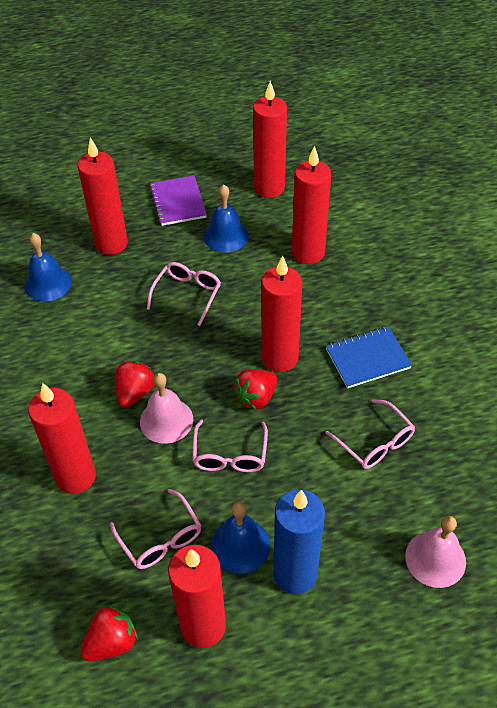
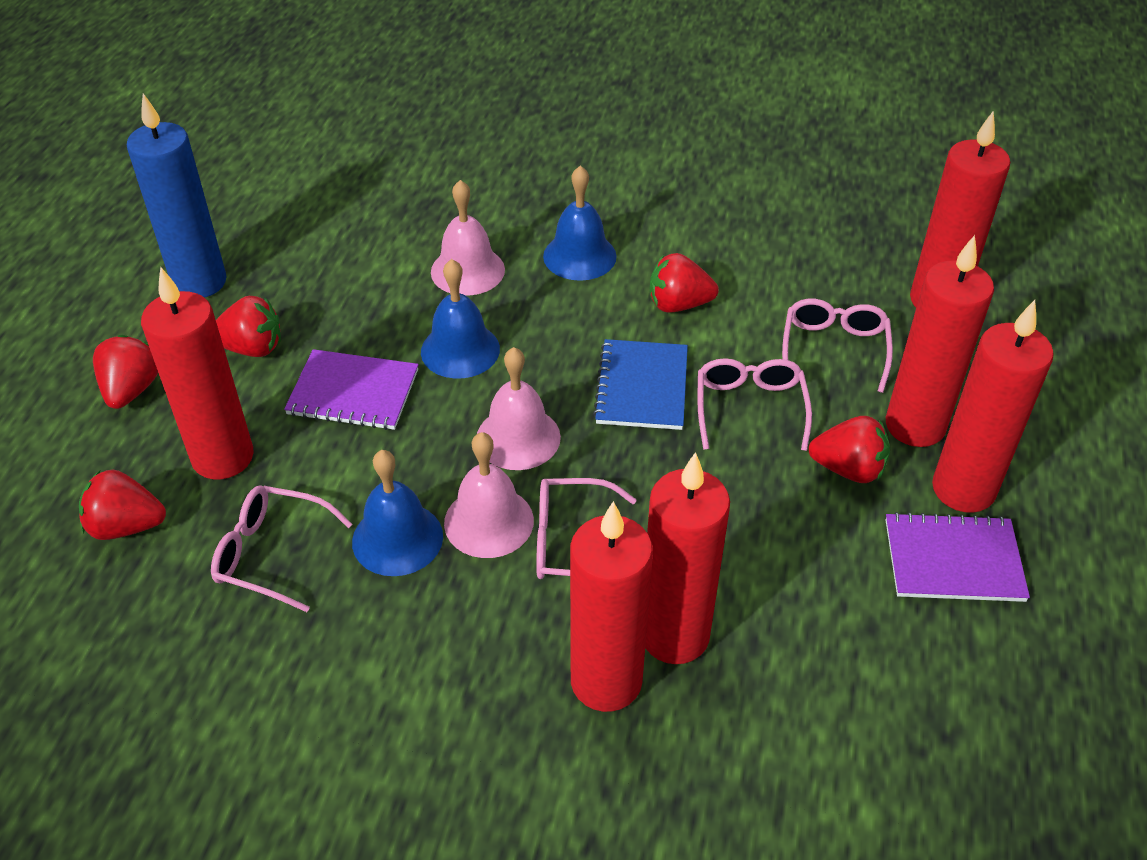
pink bell: [140,373,193,444] [405,516,466,588] = 2 -> [431,180,505,296] [444,432,534,558] [477,347,561,470] = 3
purple notebook: [150,176,207,226] = 1 -> [284,349,419,430] [886,512,1030,602] = 2
red strawberry: [80,605,138,661] [115,361,154,408] [233,369,277,410] = 3 -> [79,470,166,540] [93,335,158,409] [216,296,281,357] [650,253,719,313] [808,416,890,483] = 5

